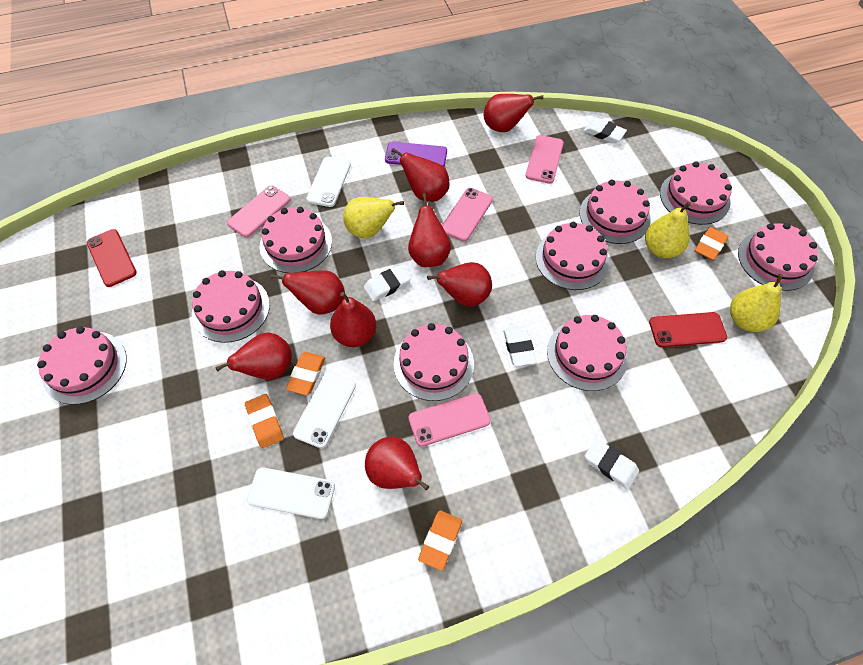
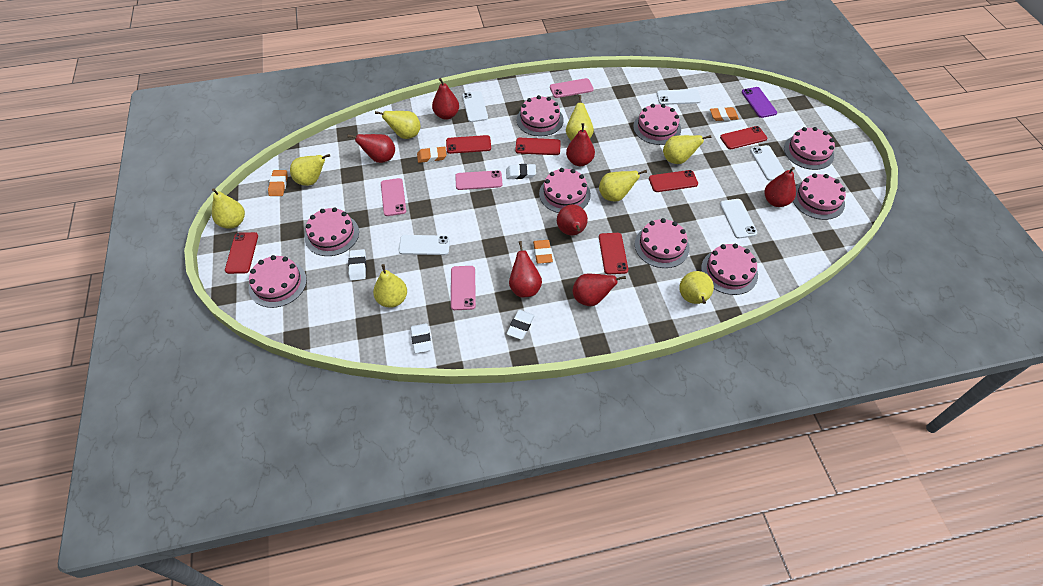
red pear: [215,332,292,380] [270,270,345,314] [330,292,376,347] [365,437,429,490] [391,148,450,202] [408,193,451,267] [427,262,492,307] [484,94,543,132] = 8 -> [348,134,395,163] [432,78,459,120] [509,241,542,297] [557,204,588,235] [566,123,595,166] [572,274,626,306] [765,167,796,207] = 7
red phone: [86,229,137,287] [649,312,727,347] = 2 -> [225,232,258,274] [446,135,491,154] [515,138,561,155] [599,233,628,275] [649,170,698,192] [720,126,767,149] = 6
white phone: [247,467,335,519] [293,371,356,448] [306,157,351,207] = 3 -> [399,235,450,255] [462,91,488,122] [657,89,701,105] [720,199,757,239] [750,145,785,181] = 5
yellow pear: [343,197,404,238] [645,202,691,258] [730,274,783,332] = 3 -> [212,188,245,229] [290,154,330,186] [373,264,407,308] [375,111,421,139] [566,95,594,141] [599,170,647,202] [663,135,711,164] [679,271,714,304] = 8

